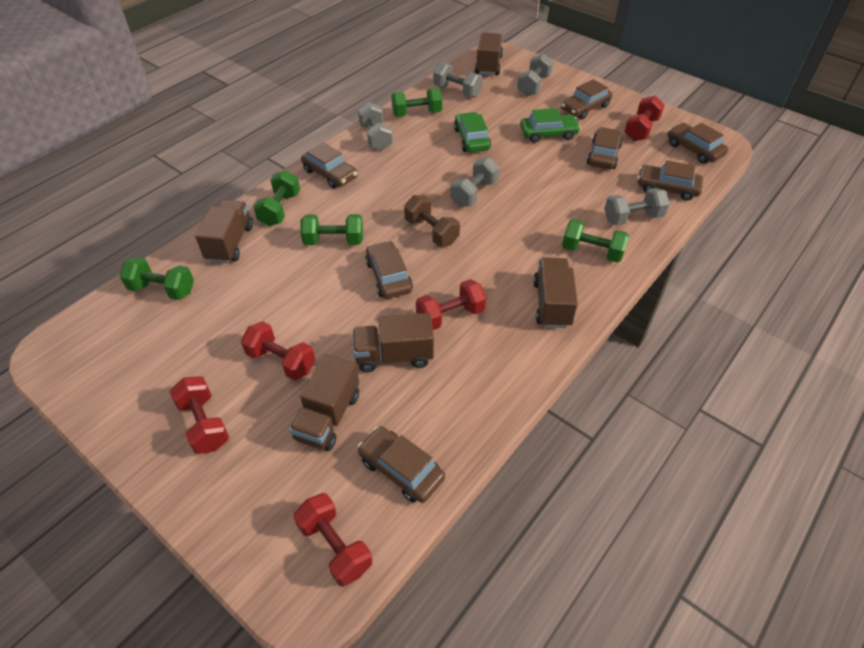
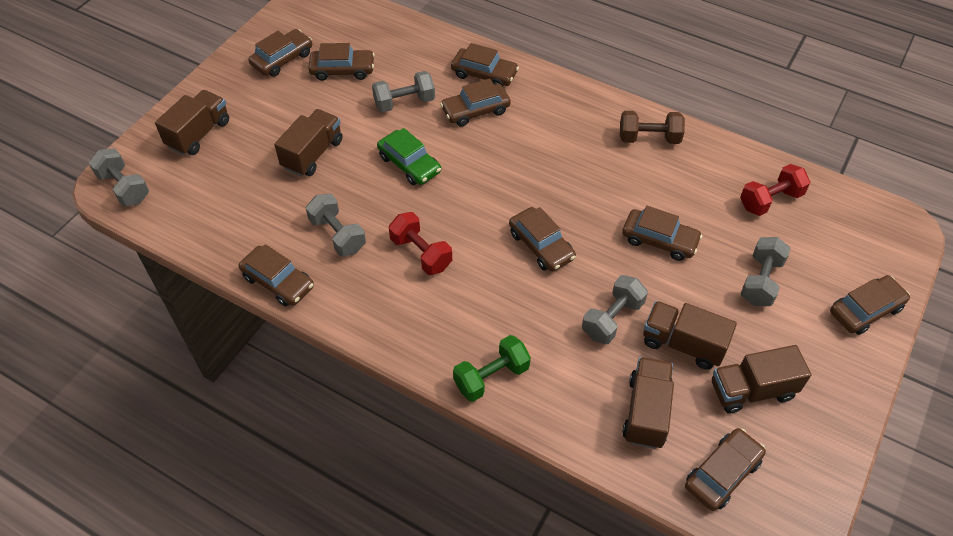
brown car: [301,142,358,189] [358,426,445,503] [365,241,413,299] [561,79,613,119] [587,127,623,169] [637,160,703,201] [667,123,729,164] = 7 -> [239,244,314,306] [248,29,312,76] [308,43,375,81] [440,79,511,127] [451,43,519,86] [509,207,576,272] [622,206,702,261] [685,428,766,511] [830,275,910,335] = 9
green car: [454,112,491,152] [520,108,581,143] = 2 -> [377,128,441,185] = 1
green dumbbell: [120,257,194,300] [253,170,300,226] [300,214,363,245] [391,88,442,117] [562,219,629,263] = 5 -> [453,335,531,402] = 1
red dumbbell: [170,376,229,454] [241,321,315,381] [293,493,372,587] [416,279,486,330] [624,96,664,141] = 5 -> [389,212,452,275] [740,164,810,216] = 2

